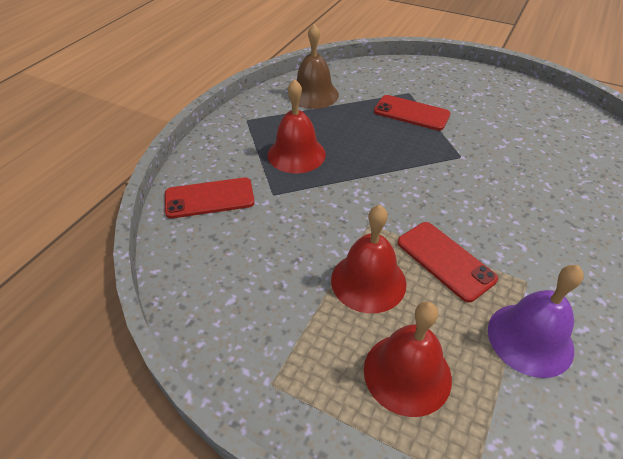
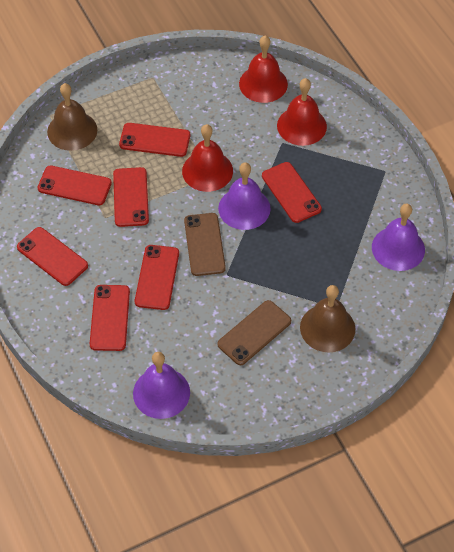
brown bell: [289,24,339,109] = 1 -> [47,83,97,151] [300,285,355,352] = 2
brown phone: none = 0 -> [184,213,226,276] [218,300,291,365] = 2
purple bell: [488,265,584,378] = 1 -> [133,352,190,419] [218,162,271,230] [372,204,425,271] = 3
red phone: [165,178,255,218] [374,95,450,131] [397,222,498,302] = 3 -> [17,227,88,286] [37,165,112,205] [90,285,130,351] [113,167,149,227] [119,123,190,157] [135,245,179,310] [262,162,322,223] = 7

